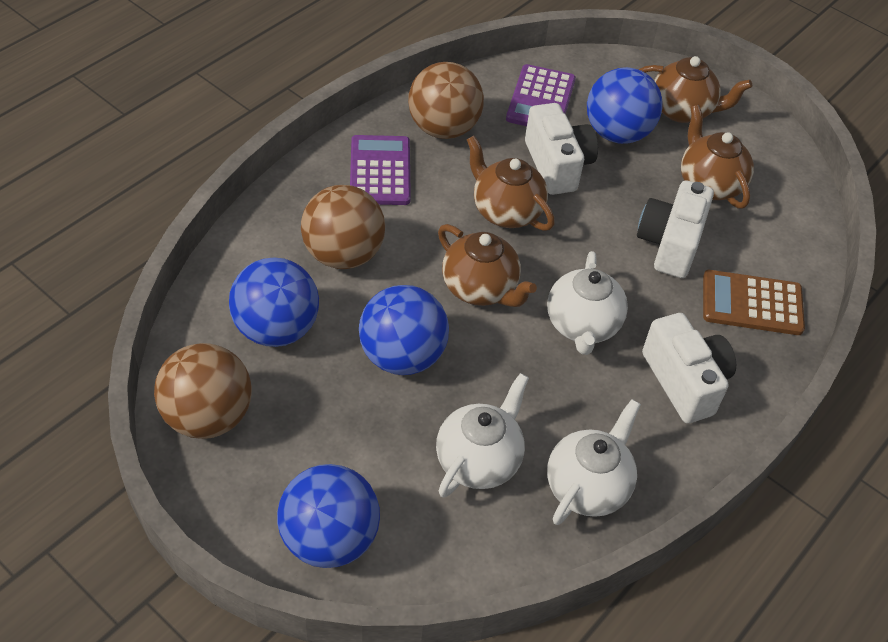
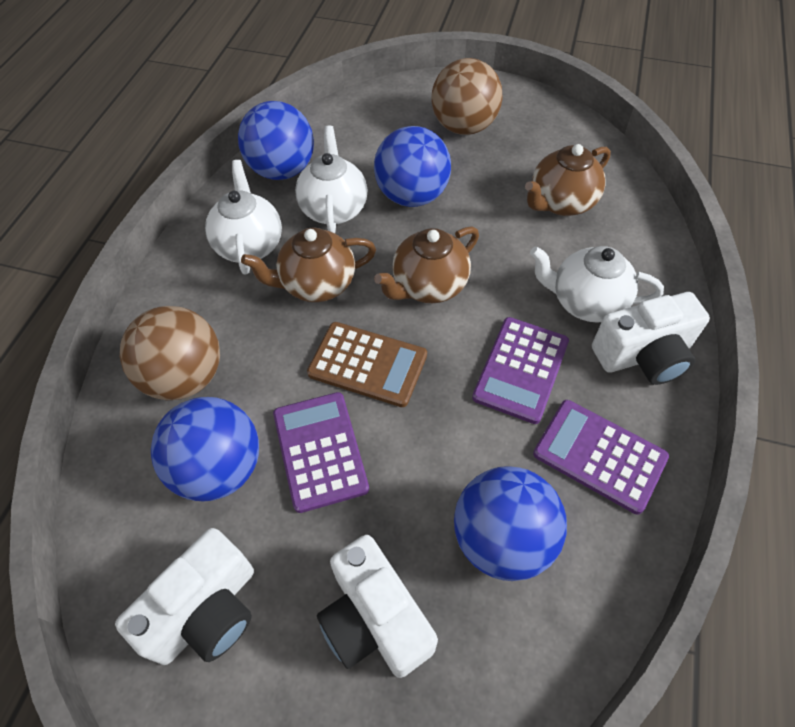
brown ball: [154,343,252,439] [301,185,385,269] [408,62,484,139] = 3 -> [120,306,220,400] [431,58,503,135] = 2
brown teapot: [438,224,537,307] [467,136,555,231] [638,56,752,123] [681,105,754,209] = 4 -> [241,227,376,302] [374,226,479,303] [525,144,611,216] = 3
purple calculator: [350,135,411,205] [506,64,576,126] = 2 -> [273,392,369,513] [472,317,569,424] [533,400,669,515] = 3

